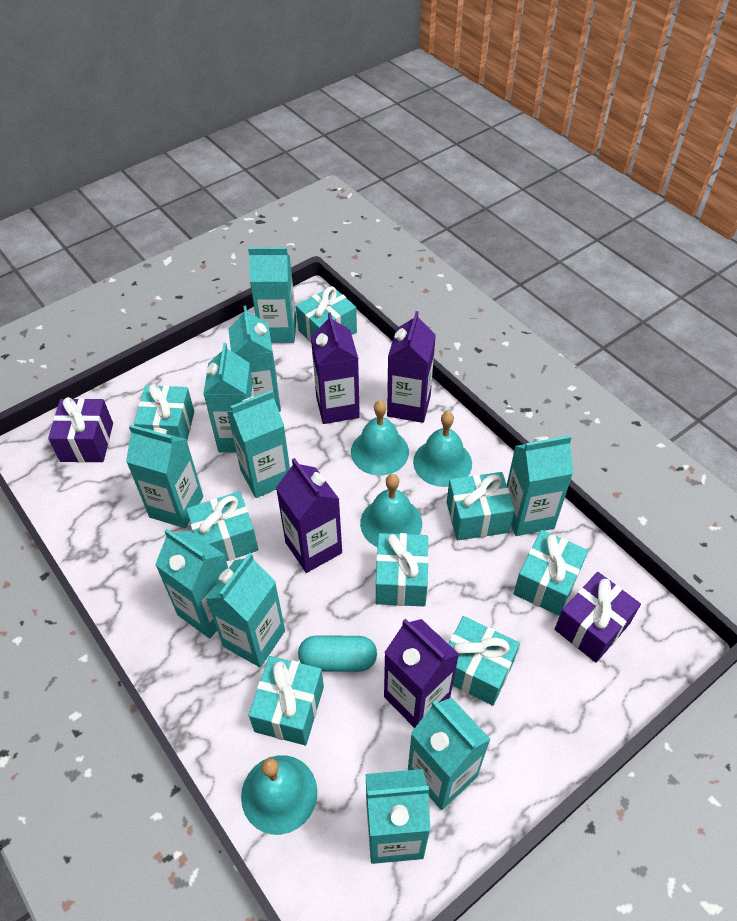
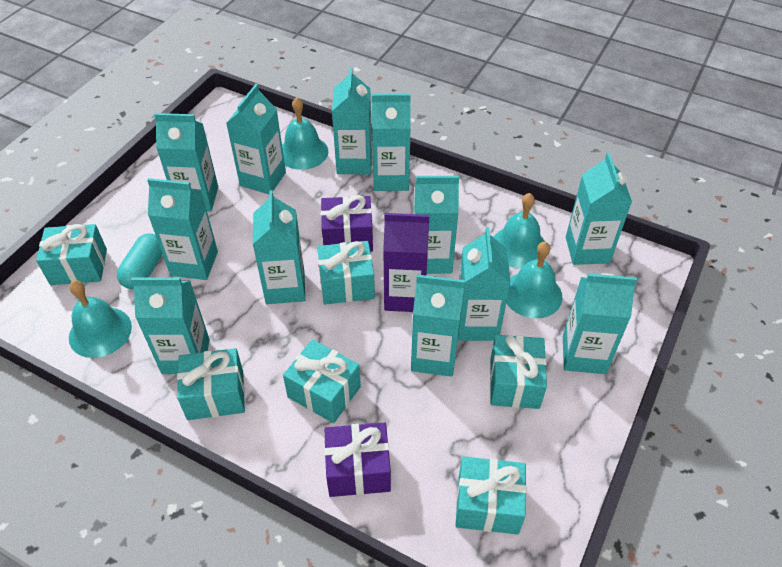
purple carton: [276,458,342,573] [311,312,360,424] [384,619,459,728] [387,311,436,423] = 4 -> [383,213,430,312] = 1
turquoise carton: [126,425,203,528] [155,529,228,638] [203,343,255,452] [206,553,285,667] [227,390,290,498] [228,305,281,412] [248,247,296,343] [366,769,430,864] [408,698,491,810] [507,435,573,536] = 10 -> [131,277,210,374] [147,178,218,280] [154,113,218,212] [226,84,286,194] [253,190,305,304] [332,67,372,174] [372,94,411,191] [411,275,465,377] [414,176,459,274] [458,227,511,341] [563,273,637,374] [566,153,632,265] = 12
turquoise gift: [134,384,194,440] [186,491,258,561] [249,656,324,745] [296,286,357,343] [376,533,429,606] [447,472,515,540] [449,616,520,706] [513,530,588,616] = 8 -> [36,224,107,285] [177,348,245,420] [283,339,361,423] [317,241,375,305] [455,456,527,535] [490,335,547,409] = 6

